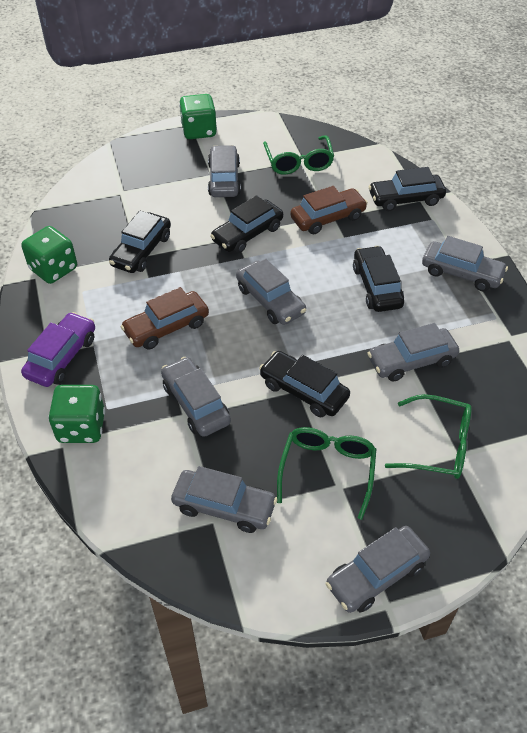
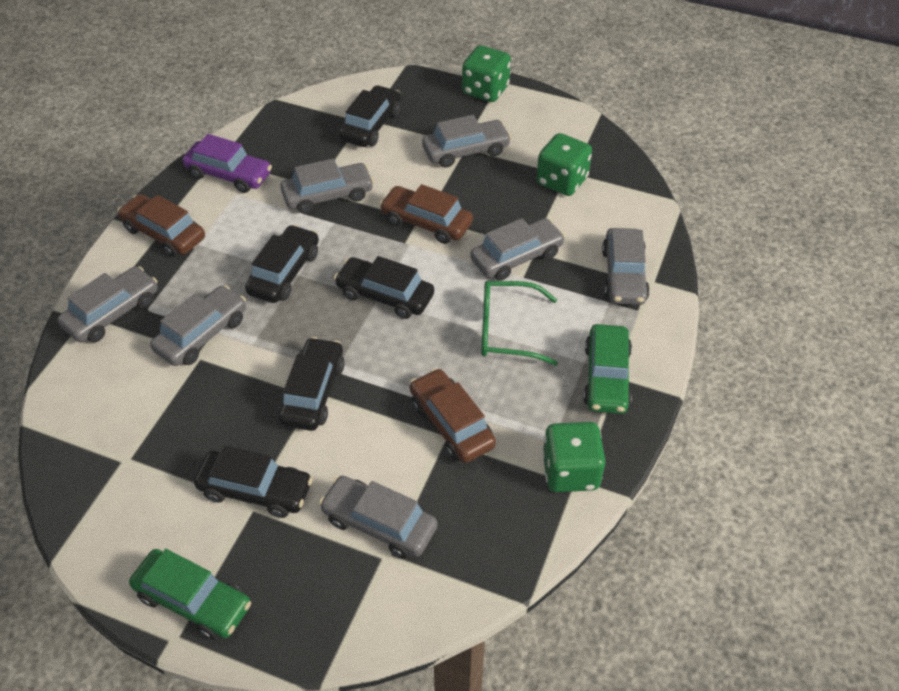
brown car: [120,287,209,349] [290,186,368,234] = 2 -> [117,194,205,257] [379,184,473,244] [410,368,496,463] = 3
green car: none = 0 -> [129,549,251,640] [583,324,632,414] = 2
green glasses: [263,135,334,175] [277,427,376,520] [385,394,471,479] = 3 -> [481,281,558,366] = 1

